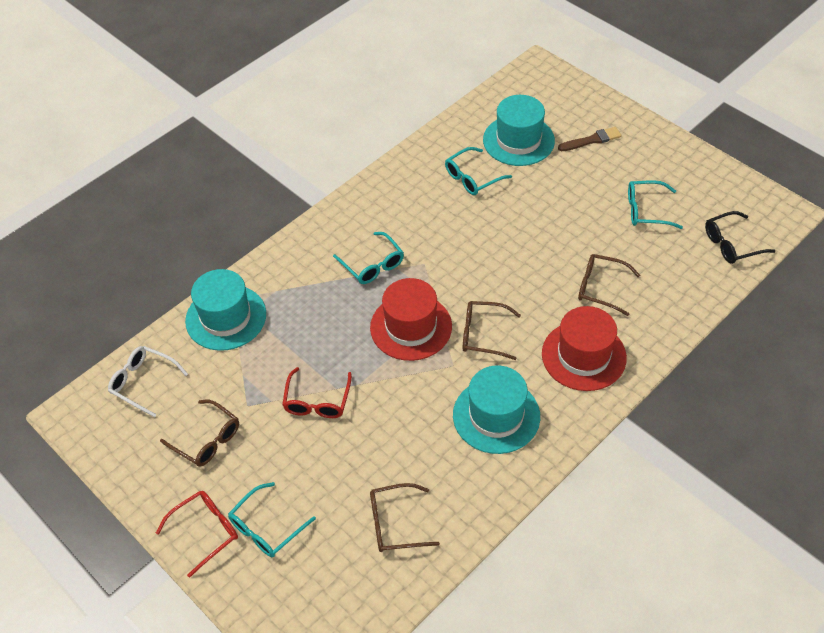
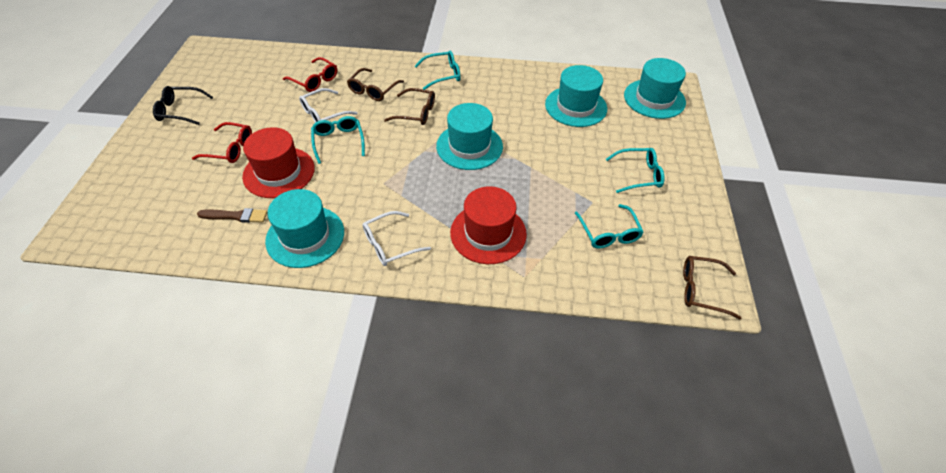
brown glasses: [160,400,239,467] [370,483,440,552] [463,301,521,360] [578,254,640,316] = 4 -> [347,68,404,101] [384,88,435,125] [683,256,741,319] = 3
turquoise hat: [185,269,266,351] [453,365,540,454] [483,95,555,166] = 3 -> [265,189,344,268] [436,103,503,170] [545,65,607,127] [624,58,686,119] = 4
white glasses: [108,346,188,417] = 1 -> [299,88,358,123] [363,211,431,266] = 2

